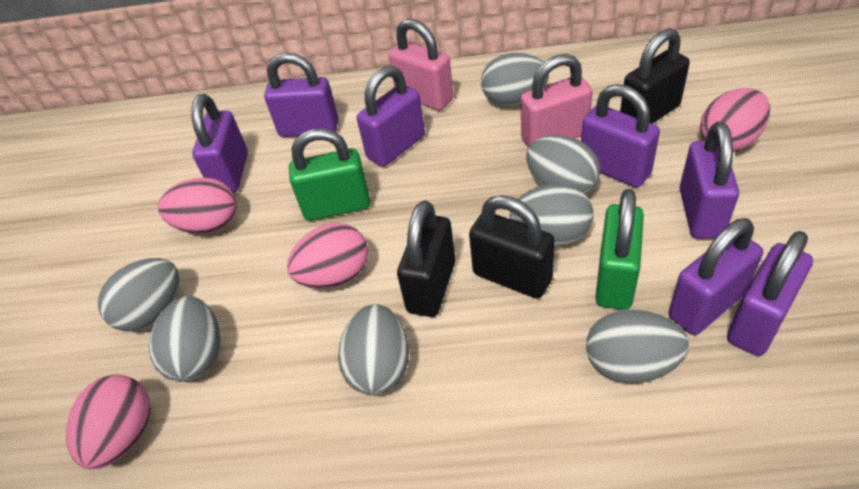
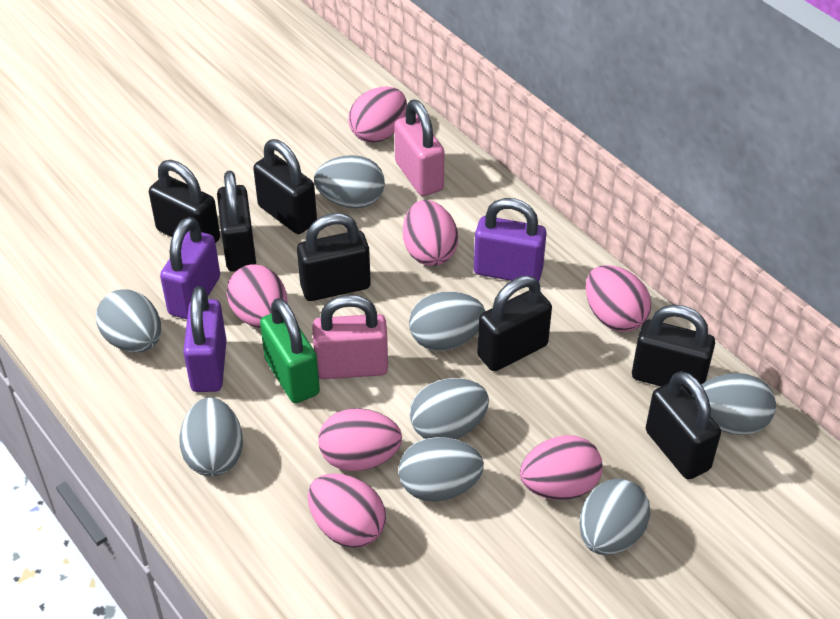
black padlock: [397,200,456,317] [469,195,555,299] [620,28,690,124] = 3 -> [149,160,220,243] [217,171,256,272] [253,139,317,234] [297,213,371,301] [477,276,552,371] [632,305,715,395] [646,371,721,479] = 7
green padlock: [289,128,370,221] [595,189,644,310] = 2 -> [260,298,320,403] = 1
grey egg: [98,258,179,332] [149,296,220,382] [338,304,409,395] [481,53,549,106] [509,184,594,246] [526,135,600,195] [586,309,689,383] = 7 -> [96,289,161,352] [179,398,243,476] [314,155,385,208] [399,437,484,502] [409,291,485,351] [410,378,489,439] [580,479,650,555] [693,373,776,435] = 8
pink egg: [66,375,151,469] [158,177,237,234] [287,223,368,289] [700,88,770,152] = 4 -> [227,264,288,328] [308,473,386,548] [318,408,402,471] [348,87,407,143] [403,200,458,266] [520,435,602,500] [586,265,651,332] = 7
purple padlock: [191,94,248,193] [264,53,339,137] [357,66,425,167] [581,84,660,188] [669,218,763,335] [680,122,739,239] [727,231,813,356] = 7 -> [160,217,220,319] [183,286,227,392] [474,198,547,281] = 3

